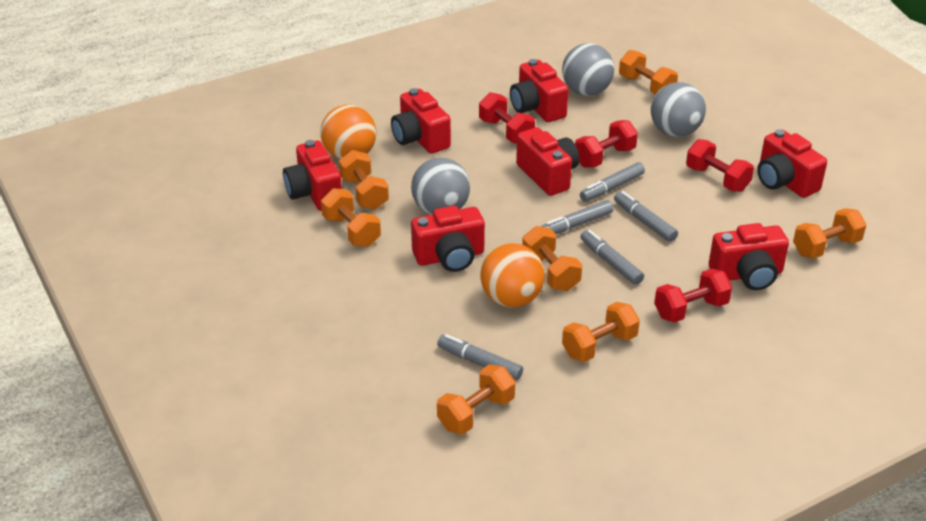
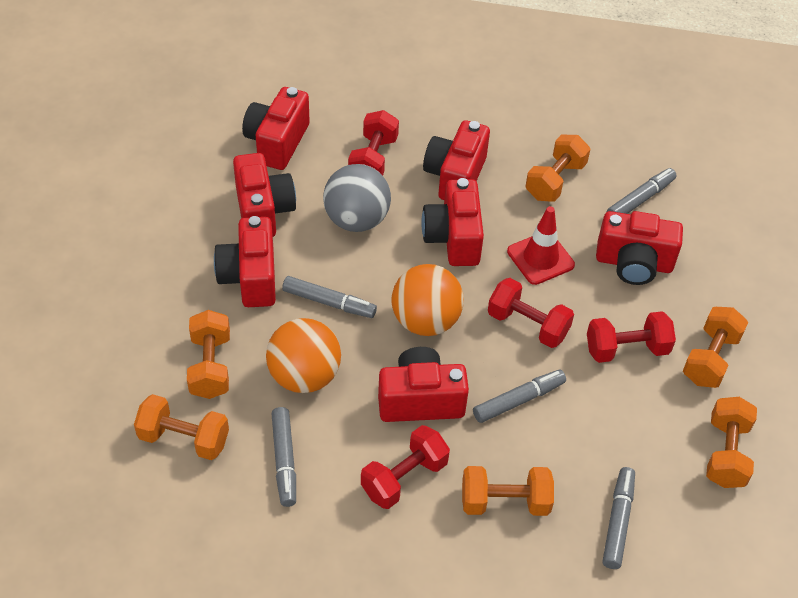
grey ball: [411,157,470,215] [562,43,614,96] [651,82,706,137] = 3 -> [323,164,391,232] = 1
orange dumbbell: [321,188,381,247] [339,150,389,210] [437,364,515,434] [522,226,582,291] [562,302,640,362] [619,50,678,95] [793,208,867,259] = 7 -> [134,394,229,460] [187,310,230,399] [462,466,554,516] [525,135,590,202] [683,307,748,388] [706,397,757,488] = 6
red traffic cone: none = 0 -> [507,206,575,285] = 1

